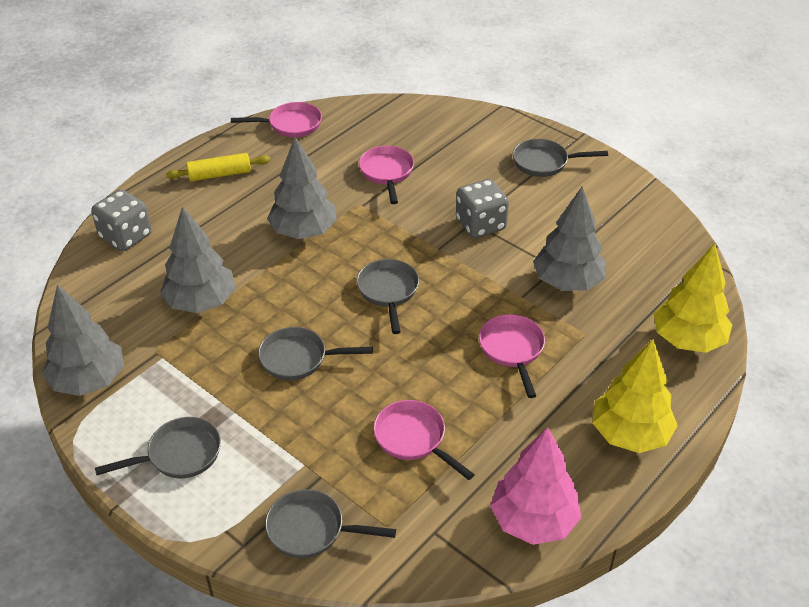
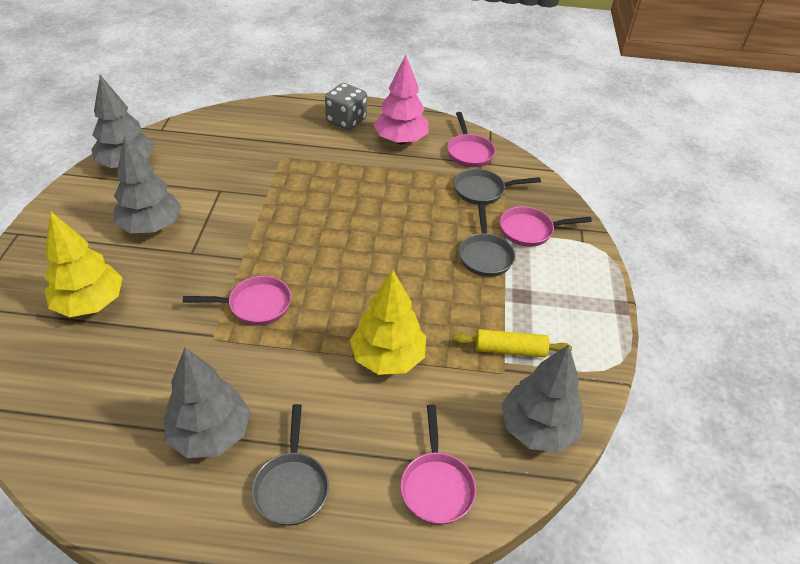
grey dice: [91,190,152,251] [456,179,509,238] = 2 -> [325,83,367,130] = 1
grey pan: [95,417,221,478] [258,327,373,380] [265,489,396,558] [357,259,419,334] [513,139,608,177] = 5 -> [252,404,329,526] [454,169,541,205] [459,204,515,277] = 3

